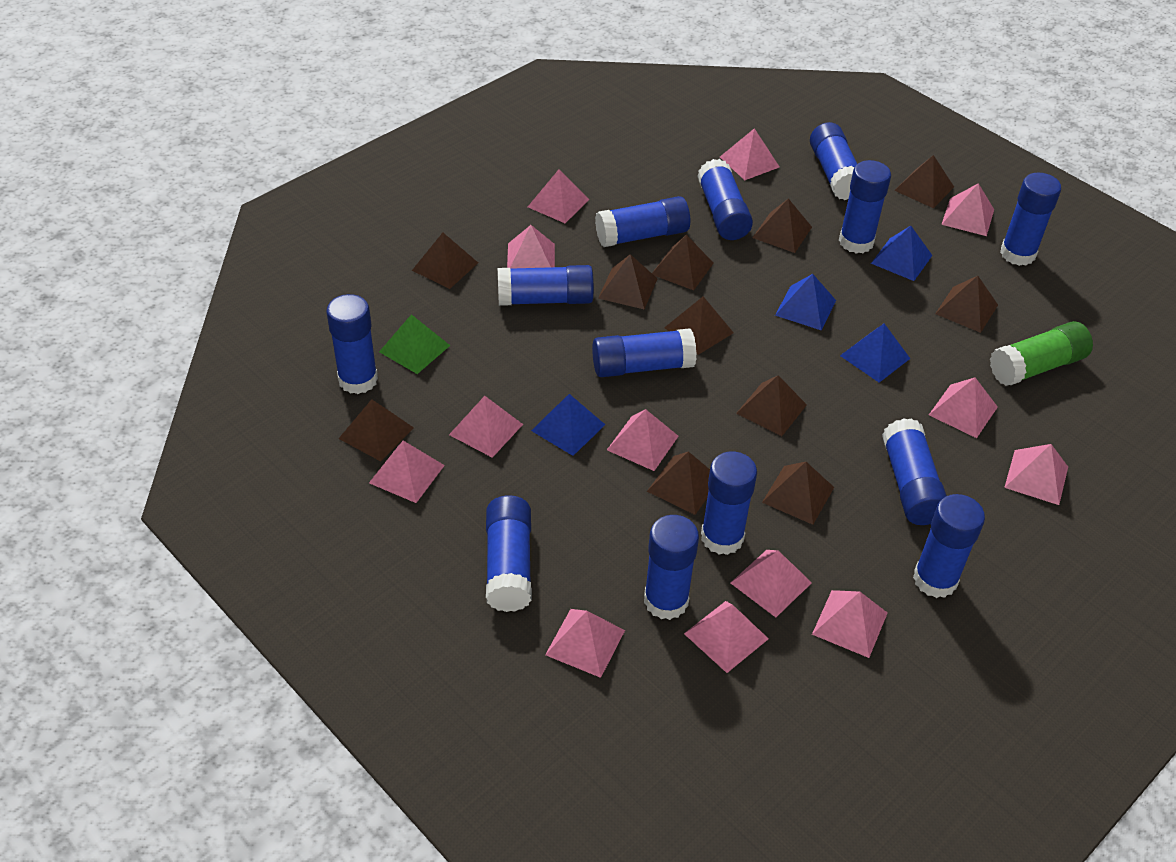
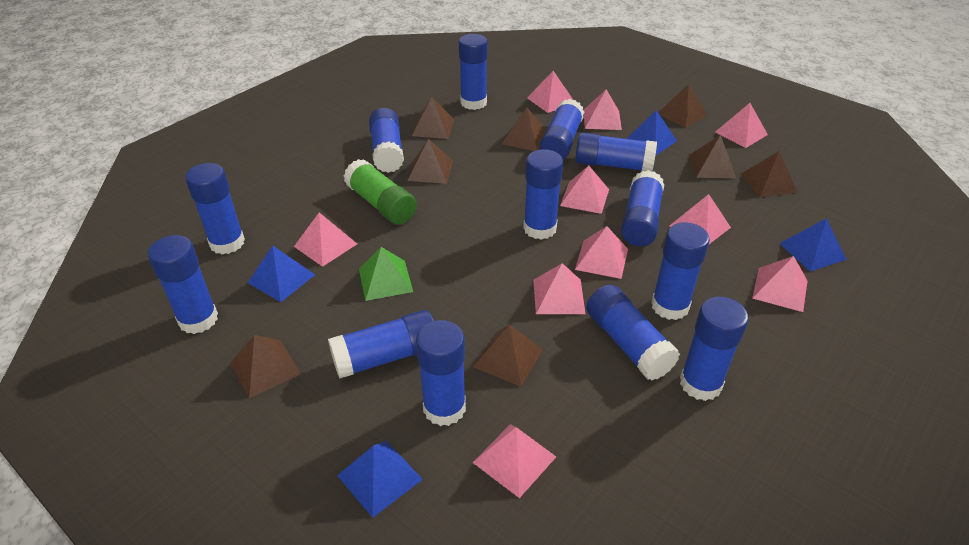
brown pyramid: [339,399,414,461] [412,233,478,289] [598,254,657,309] [647,451,710,515] [652,235,714,290] [664,296,734,355] [736,375,807,436] [752,198,812,253] [762,462,834,525] [894,155,954,208] [935,276,998,333] = 11 -> [230,335,301,398] [407,139,453,184] [412,97,455,139] [473,325,543,386] [502,108,546,151] [658,84,707,128] [689,135,736,178] [741,151,797,197] = 8
pink pyramid: [369,441,445,503] [449,396,523,458] [507,225,555,269] [528,170,590,223] [545,609,625,678] [607,409,679,471] [684,601,769,673] [720,128,779,180] [731,550,812,617] [812,590,887,658] [929,377,998,438] [941,183,994,236] [1004,444,1068,505] = 13 -> [294,213,357,267] [472,424,556,498] [527,71,573,113] [533,263,586,314] [560,165,609,214] [575,226,628,279] [584,90,622,130] [670,194,731,244] [715,103,768,148] [752,256,808,312] = 10

